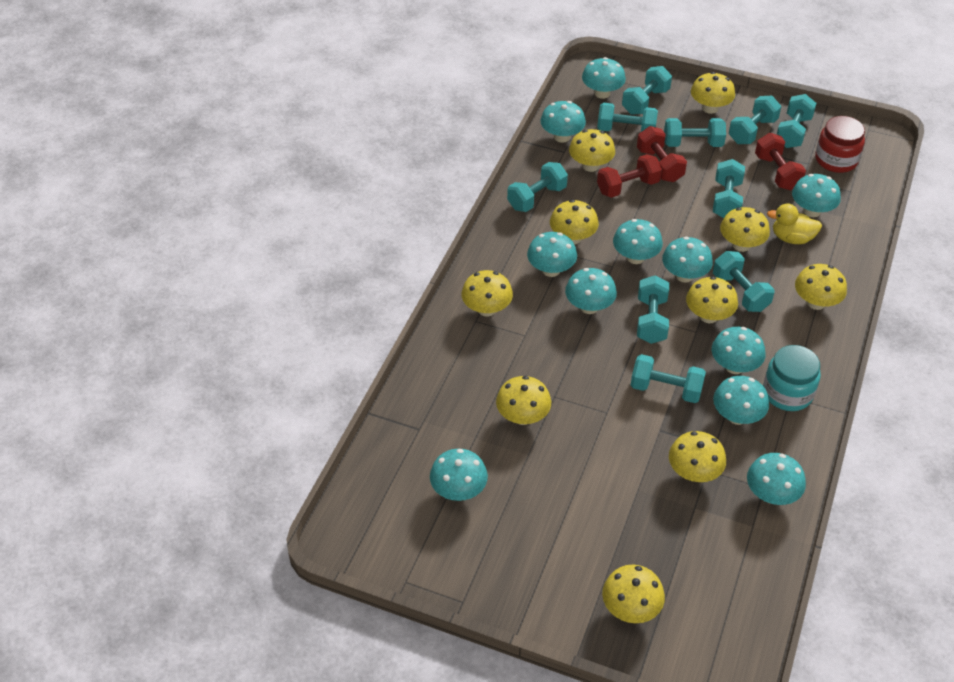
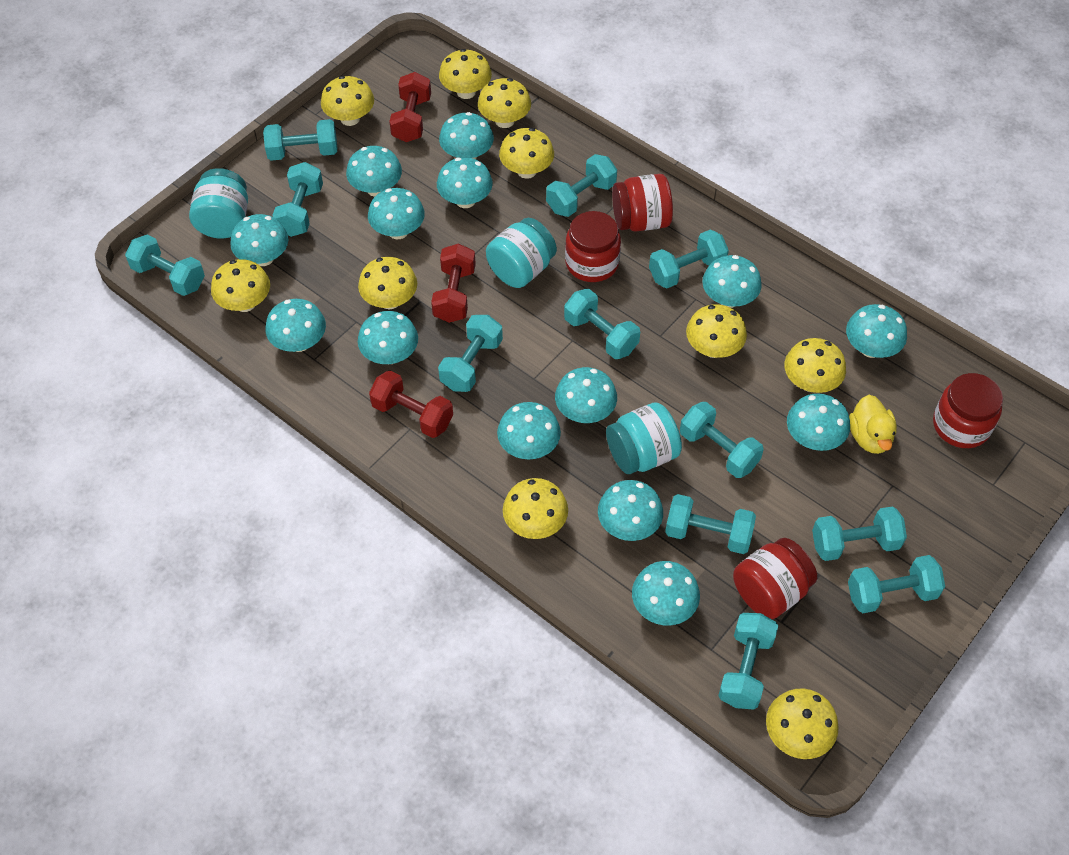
red jar: [815,116,865,173] = 1 -> [565,211,621,282] [612,174,673,232] [733,538,817,619] [933,373,1003,448] = 4
turquoise dumbbell: [507,162,568,212] [597,103,658,132] [622,66,672,115] [631,354,706,403] [637,275,669,344] [664,118,726,147] [713,159,745,218] [713,251,775,312] [729,96,781,144] [777,94,816,148] = 10 -> [125,235,205,296] [263,119,337,161] [272,162,323,237] [438,315,503,392] [546,154,617,217] [564,289,640,359] [649,230,729,288] [665,494,756,554] [680,402,764,478] [718,613,778,710] [812,506,907,561] [848,555,945,613] = 12
turquoise jar: [763,345,821,411] = 1 -> [189,168,248,238] [486,218,557,288] [606,402,682,474] = 3
turquoise mushroom: [430,449,488,501] [527,232,577,277] [541,101,586,143] [565,268,617,314] [582,57,626,99] [613,219,663,264] [662,237,713,283] [712,327,765,374] [713,376,769,425] [747,453,806,505] [792,174,841,217] = 11 -> [230,214,289,266] [265,299,326,352] [346,146,402,197] [358,311,418,364] [368,188,425,239] [437,157,493,208] [439,112,494,159] [497,402,561,460] [555,367,617,423] [598,480,663,541] [632,561,700,626] [702,255,762,308] [787,394,850,451] [846,304,907,358] = 14

